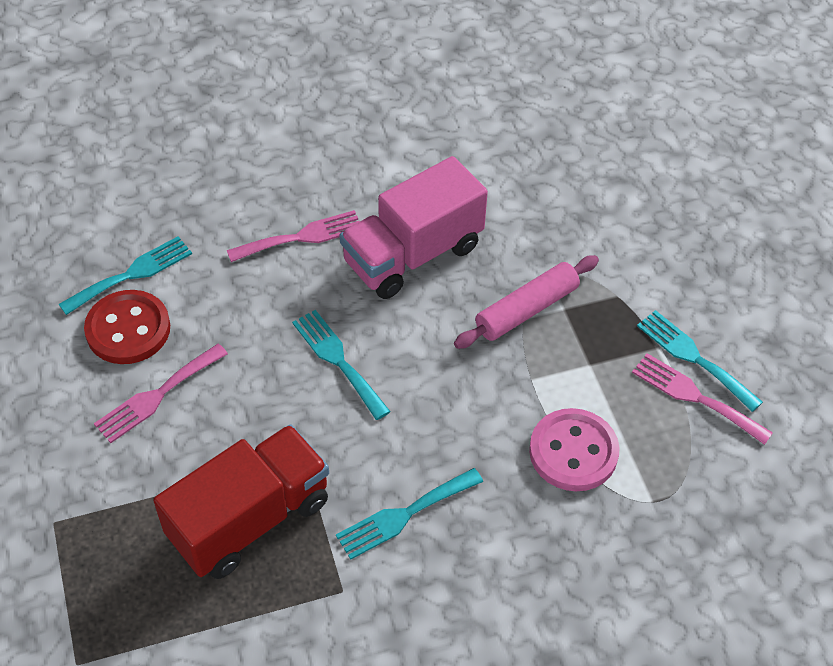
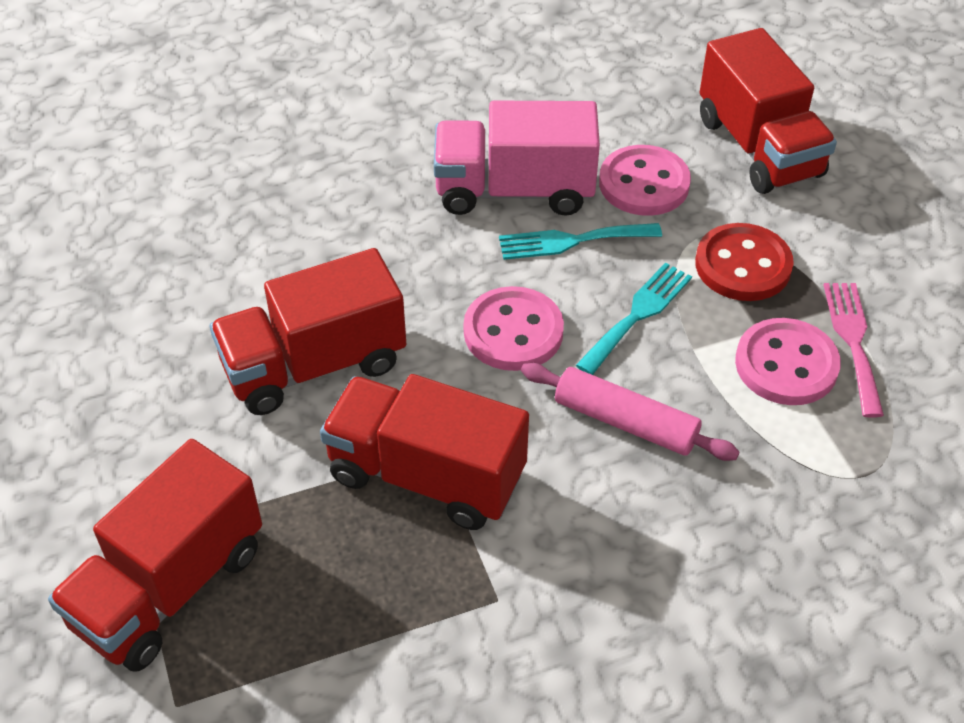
pink button: [529,408,619,491] = 1 -> [464,286,564,371] [599,145,691,216] [735,318,841,405] = 3
pink fork: [94,344,228,443] [227,210,360,262] [632,353,773,445] = 3 -> [824,283,884,417] = 1
red truck: [153,425,329,579] = 1 -> [48,439,262,672] [210,248,406,415] [320,374,529,530] [700,28,837,194] = 4
turquoise fork: [59,236,192,315] [292,310,391,420] [336,468,483,560] [637,310,763,412] = 4 -> [499,223,662,260] [576,262,692,375] = 2

